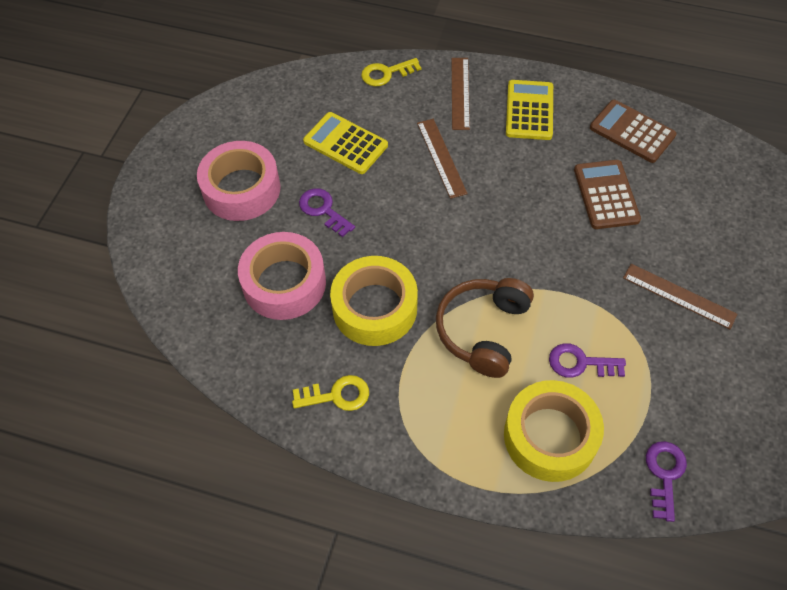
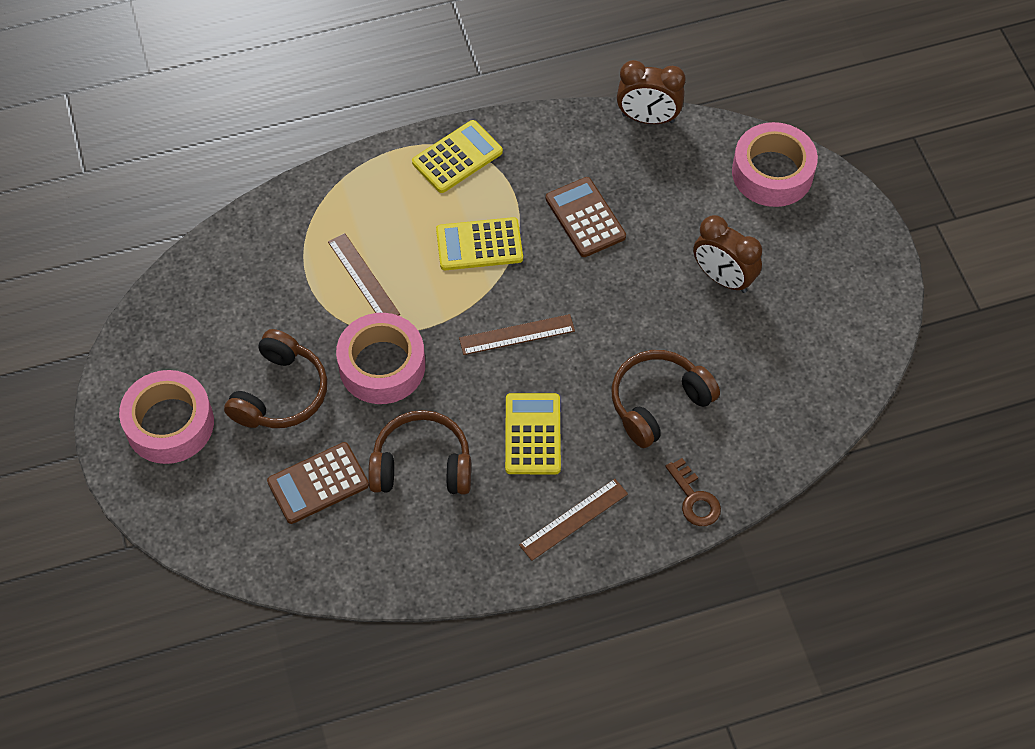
brown clock: none = 0 -> [617,60,685,124] [693,215,762,293] = 2
brown headphones: [436,278,534,378] = 1 -> [224,329,327,428] [368,410,471,494] [612,350,720,448] = 3
brown key: none = 0 -> [666,458,721,526] = 1
pink tape: [197,141,281,221] [238,232,326,320] = 2 -> [119,370,214,464] [336,313,425,404] [732,122,818,207] = 3
purple key: [299,188,355,237] [549,343,626,378] [646,441,687,522] = 3 -> none = 0
yellow calculator: [303,112,388,174] [506,80,553,140] = 2 -> [412,120,503,193] [436,217,523,270] [505,393,561,474] = 3
yellow key: [292,375,369,411] [361,58,421,86] = 2 -> none = 0
yellow tape: [330,256,418,346] [504,380,604,482] = 2 -> none = 0

